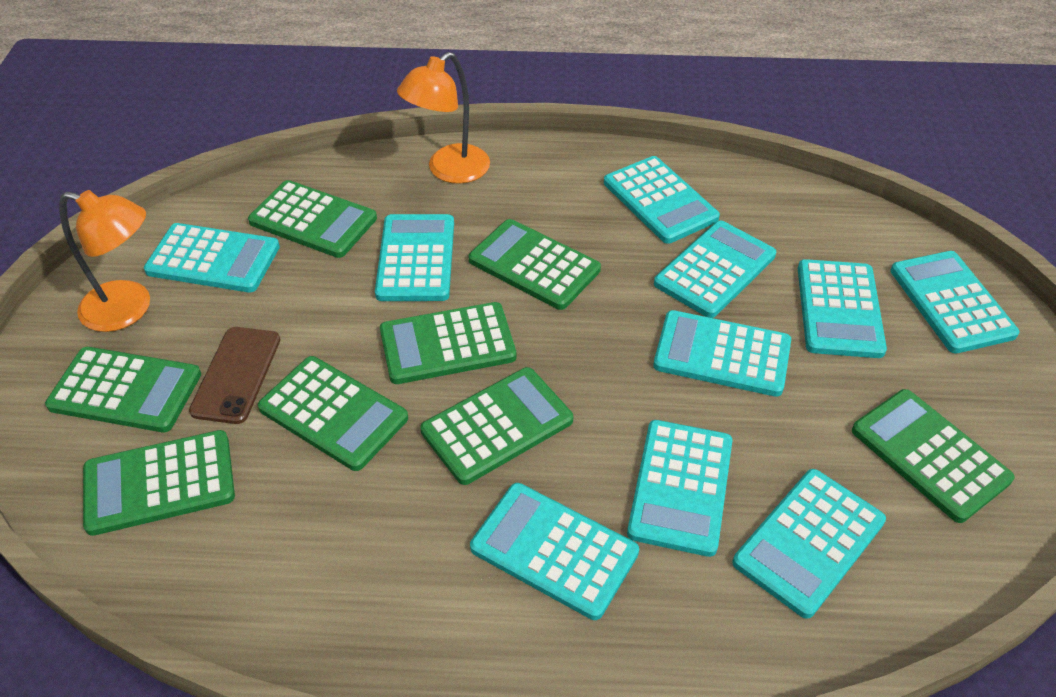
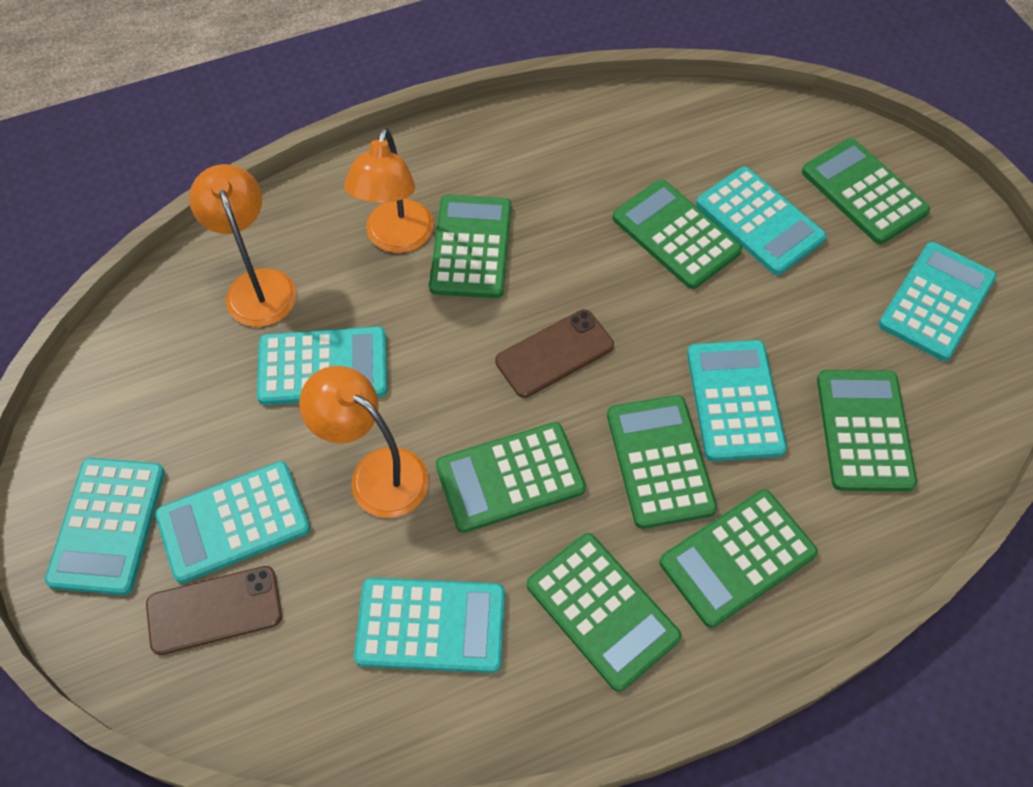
brown phone: [189,327,280,424] = 1 -> [146,566,282,655] [495,309,614,398] = 2
orange lamp: [59,190,150,332] [397,52,490,184] = 2 -> [189,164,297,327] [299,366,429,518] [344,127,434,253] = 3
turquoise calculator: [144,223,280,292] [375,214,454,301] [470,483,639,620] [604,156,720,244] [627,420,732,557] [653,310,791,397] [654,221,776,318] [733,469,886,619] [798,259,887,358] [890,251,1019,353] = 10 -> [45,458,165,595] [155,461,310,584] [257,327,387,405] [354,578,505,673] [687,340,787,461] [696,167,827,275] [879,242,996,361] = 7

